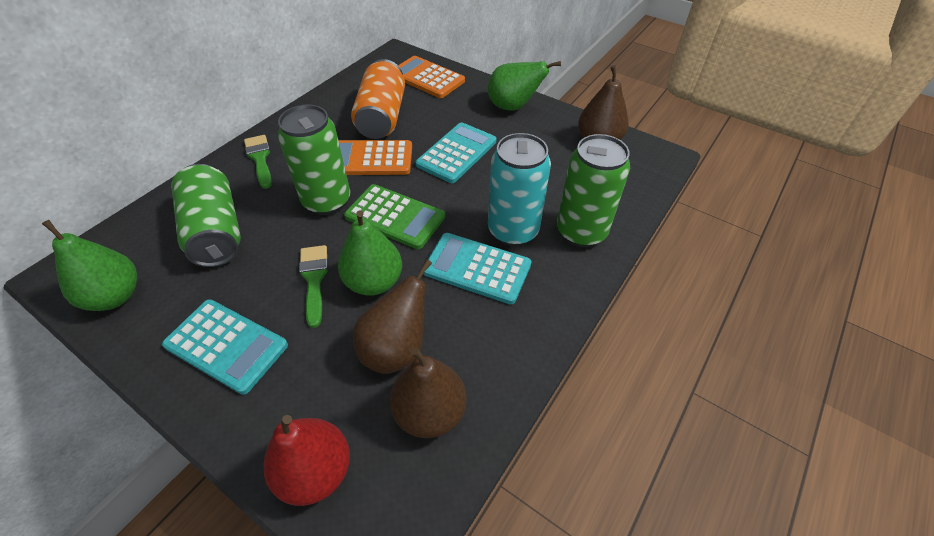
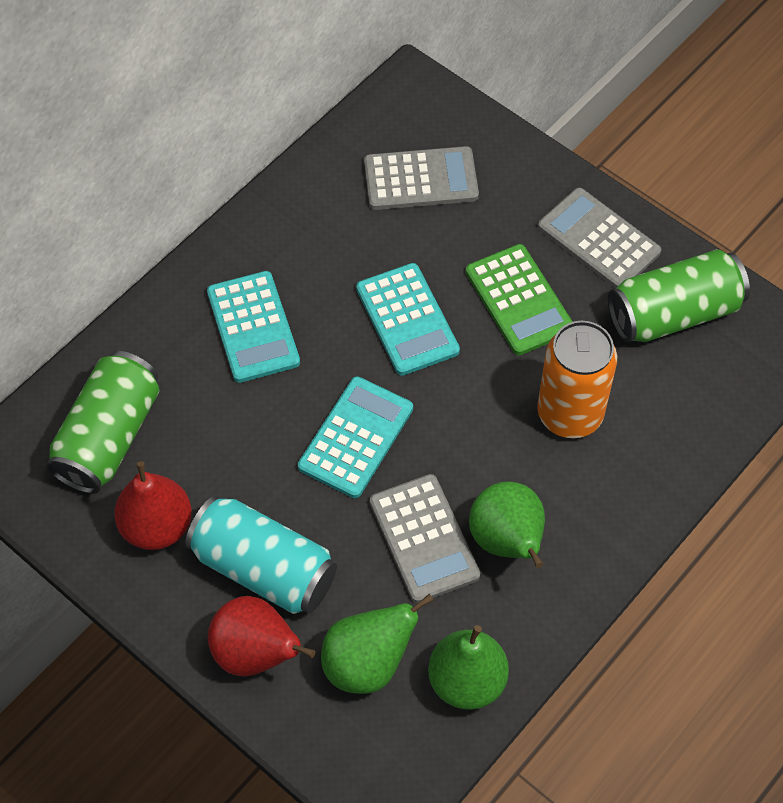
brown pear: [352,259,432,374] [390,347,467,438] [578,65,629,140] = 3 -> none = 0
green brush: [244,135,272,189] [299,245,328,328] = 2 -> none = 0
green can: [171,164,241,267] [278,104,350,215] [557,134,630,247] = 3 -> [46,351,159,494] [608,249,750,343] = 2
grey calculator: none = 0 -> [364,146,479,210] [370,474,480,603] [538,188,661,289] = 3
orange calculator: [338,140,412,175] [398,56,465,98] = 2 -> none = 0
red pear: [264,415,350,506] = 1 -> [114,461,192,550] [208,596,315,677] = 2

